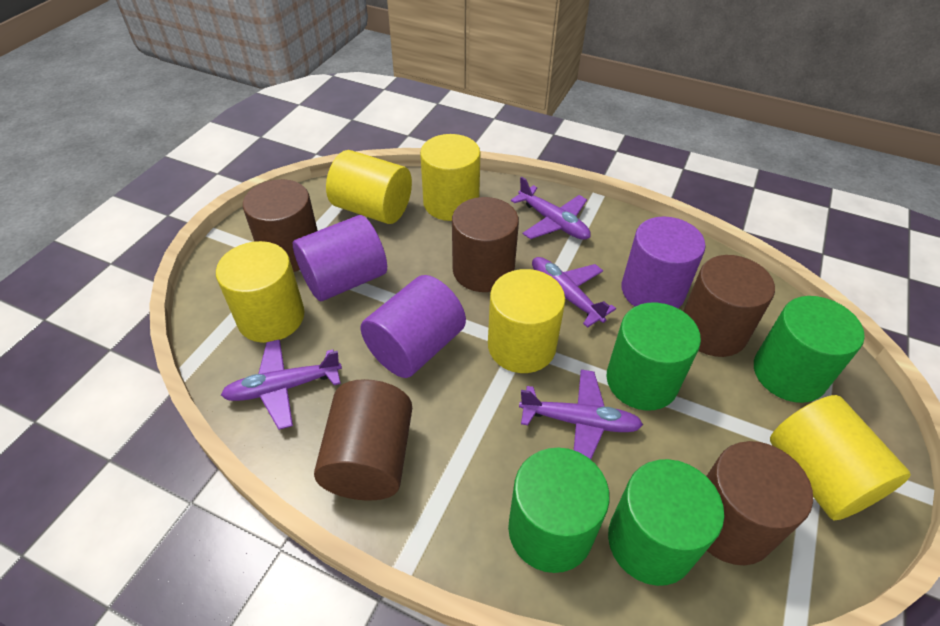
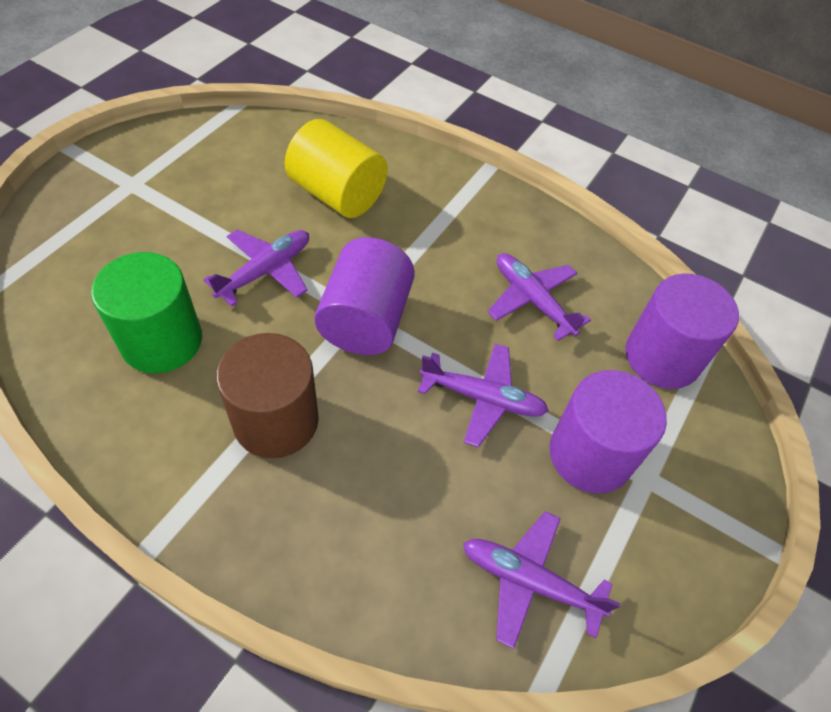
brown cylinder: [243,179,318,272] [314,379,412,500] [452,197,519,292] [683,255,775,357] [706,441,813,565] = 5 -> [216,333,319,458] = 1
green cylinder: [508,448,610,573] [607,302,701,411] [608,459,724,586] [754,296,865,403] = 4 -> [91,252,202,373] = 1
yellow cylinder: [216,241,305,343] [326,150,412,224] [420,134,480,221] [488,269,565,373] [770,395,911,520] = 5 -> [285,119,388,218] = 1

